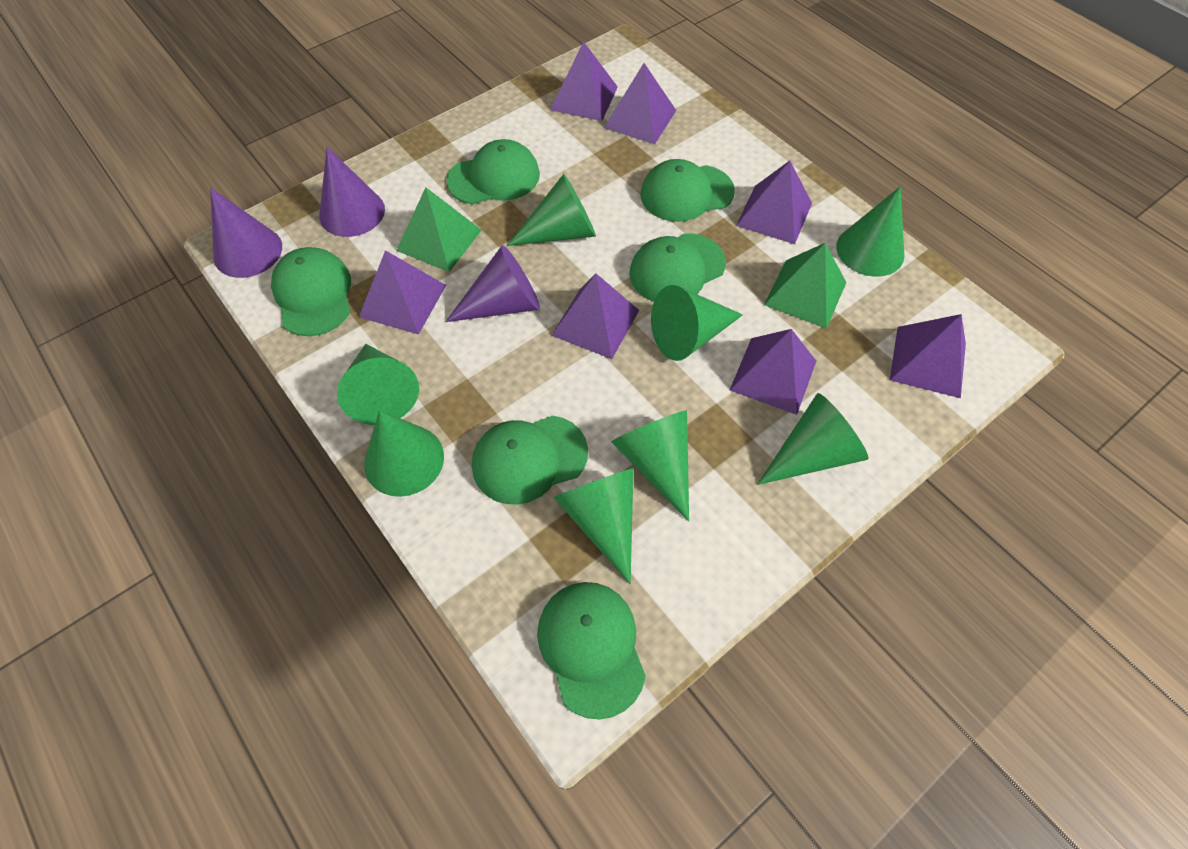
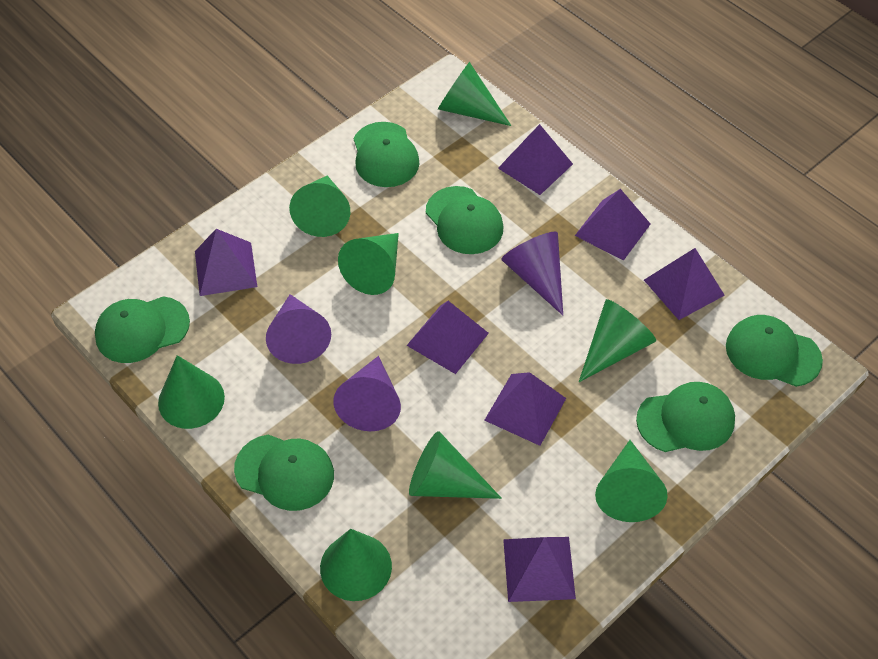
green pyramid: [396,187,481,272] [764,243,847,329] = 2 -> none = 0

